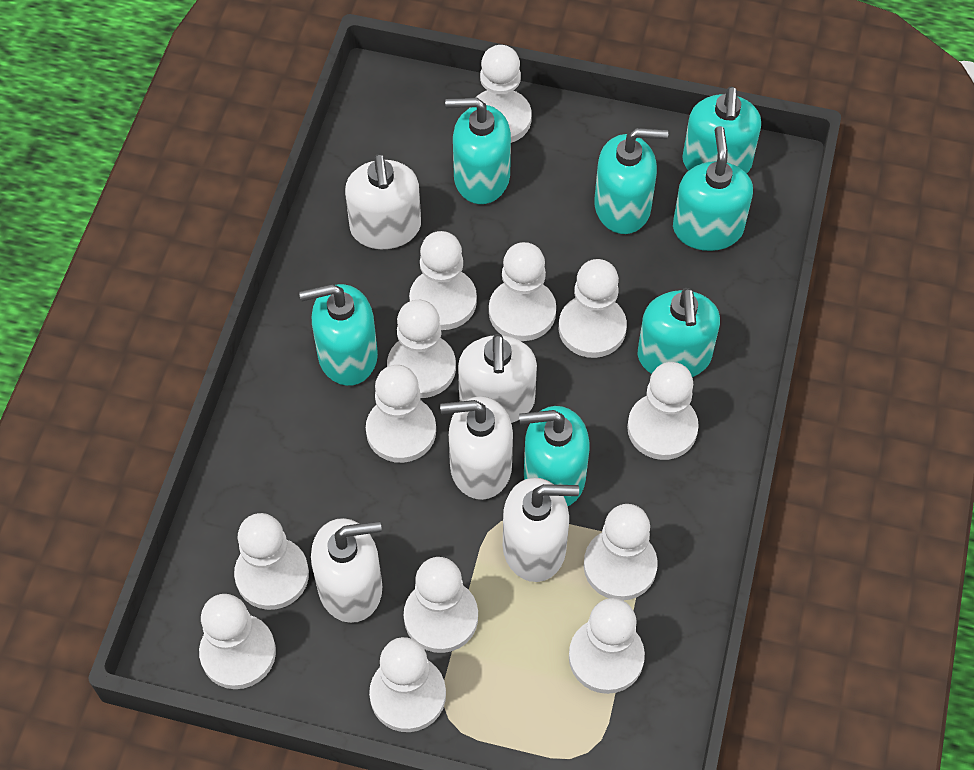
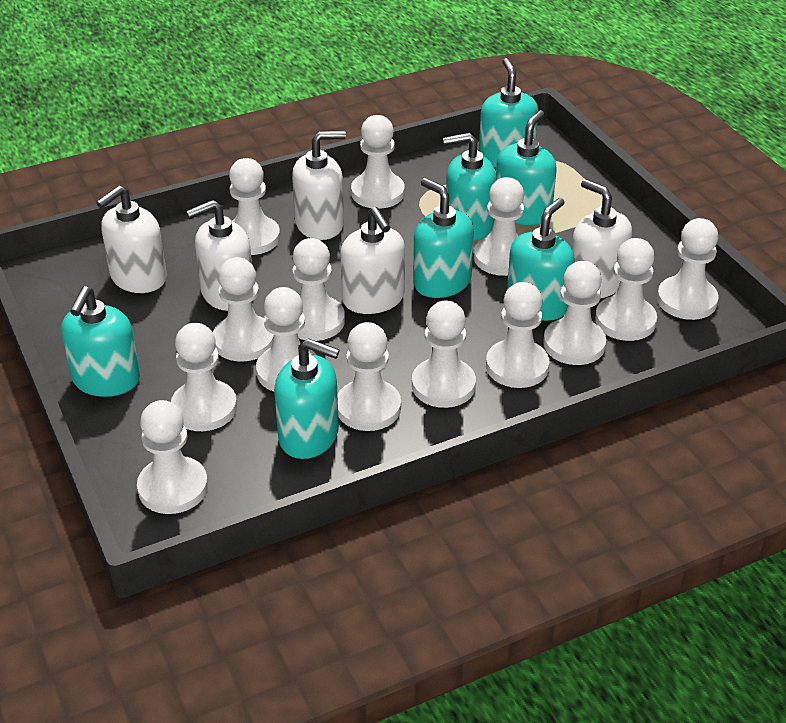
white pawn: [199,594,276,689] [234,513,309,610] [366,365,436,463] [369,637,446,732] [387,300,456,398] [404,557,478,653] [409,231,477,330] [470,45,532,143] [489,242,556,341] [559,259,627,358] [569,598,645,694] [584,504,658,600] [627,362,699,460] = 13 -> [137,400,208,514] [171,323,237,431] [213,257,274,362] [229,158,280,255] [256,287,316,392] [293,238,345,341] [337,322,401,431] [351,115,405,209] [412,300,476,408] [474,177,524,276] [486,282,549,388] [543,261,606,365] [595,238,657,341] [657,218,719,320] = 14

